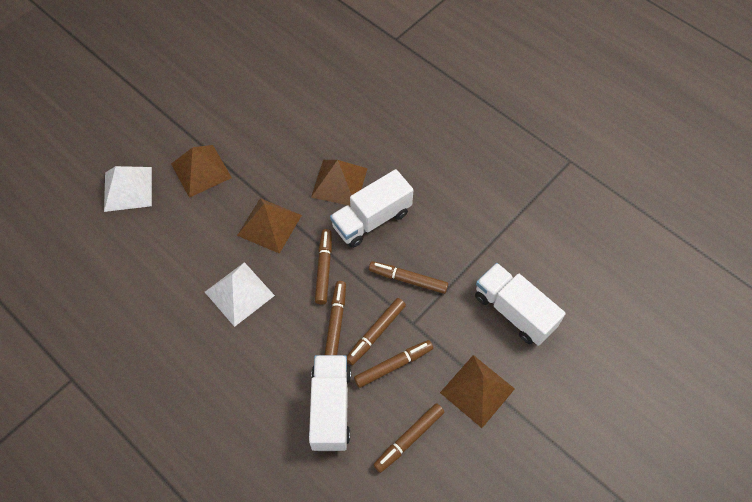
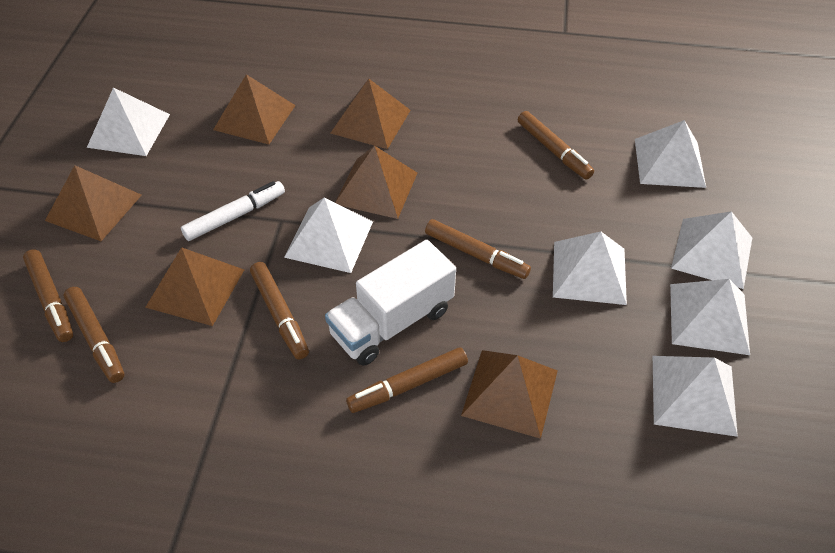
brown pyramid: [171,145,232,198] [237,198,302,254] [311,160,368,206] [440,355,515,428] = 4 -> [45,165,142,241] [145,247,244,326] [213,74,296,144] [331,79,411,149] [335,146,417,219] [461,350,558,439] = 6
white marker: none = 0 -> [181,181,285,241] = 1
white pyramid: [104,166,152,212] [205,262,275,327] = 2 -> [87,87,170,156] [284,197,373,273] [553,232,627,305] [635,120,706,188] [653,356,738,437] [670,279,750,355] [671,211,752,289] = 7
white truck: [309,355,351,451] [330,169,413,248] [475,263,566,346] = 3 -> [325,240,456,366] = 1

